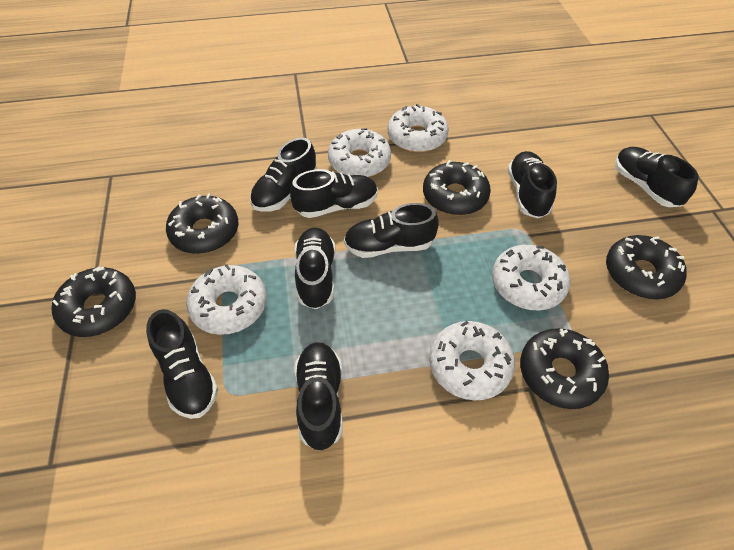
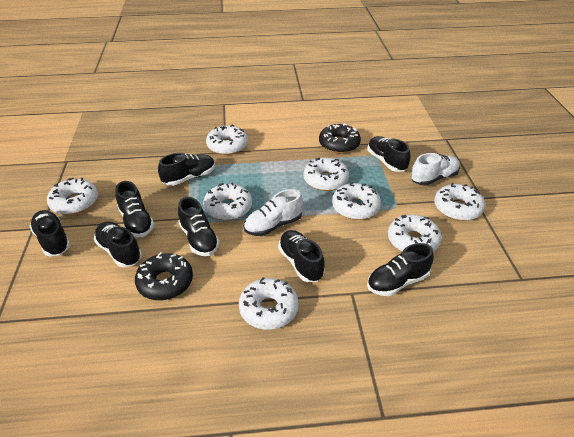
black donut: [51,266,136,337] [166,193,238,254] [423,160,491,215] [520,328,609,409] [606,235,687,299] = 5 -> [135,252,193,300] [319,123,361,153] = 2
white donut: [186,264,267,335] [328,128,391,177] [388,104,449,152] [429,321,515,400] [492,245,570,311] = 5 -> [47,178,98,215] [203,182,252,220] [206,124,248,155] [239,277,298,330] [303,158,349,191] [332,182,381,220] [388,214,442,252] [434,183,485,221] = 8
white shoe: none = 0 -> [244,189,303,236] [411,153,460,186] = 2

